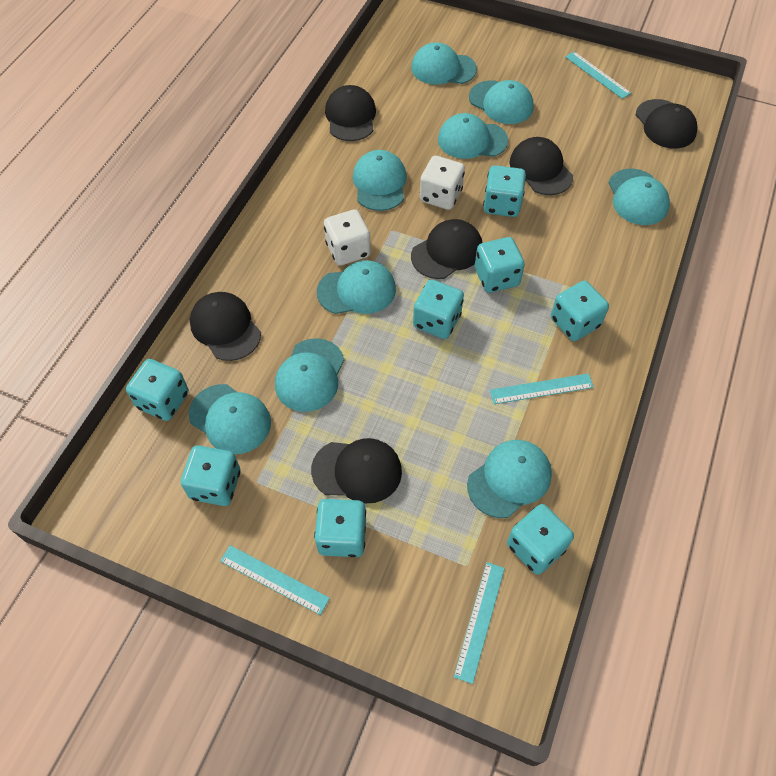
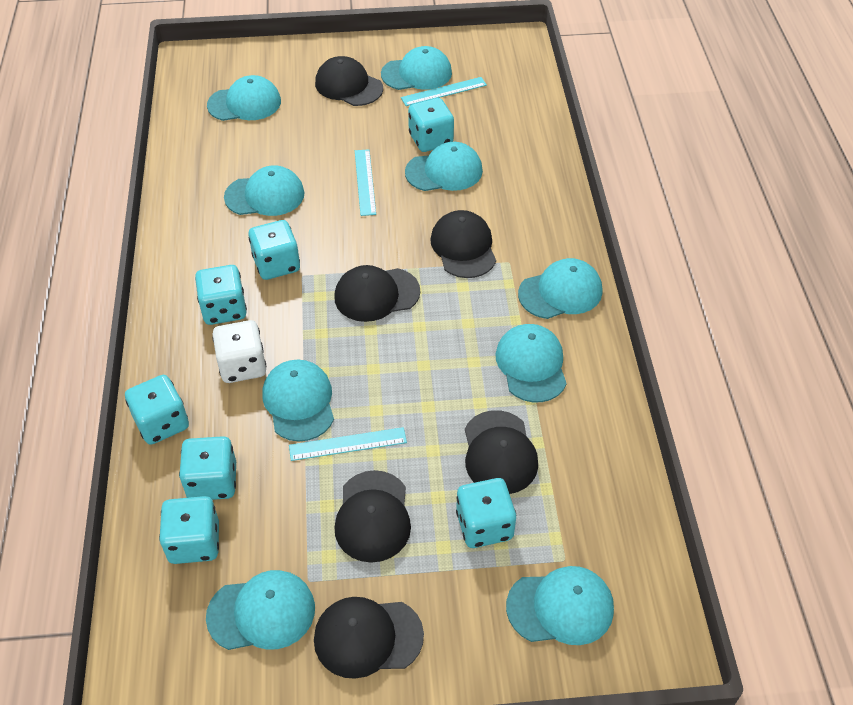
turquoise dice: [126,359,189,421] [181,445,240,506] [314,499,366,557] [413,279,464,339] [475,237,525,293] [483,165,526,217] [507,504,574,575] [551,281,609,341] = 8 -> [125,375,189,445] [159,496,219,564] [179,436,236,500] [195,265,247,325] [249,220,300,280] [408,98,454,152] [456,478,516,548] = 7
turquoise ruler: [220,545,330,615] [454,562,505,684] [490,373,594,404] [565,52,631,99] = 4 -> [289,427,407,461] [355,149,376,216] [401,77,487,106] = 3
white dice: [324,209,371,266] [420,156,465,210] = 2 -> [212,320,266,383] = 1

